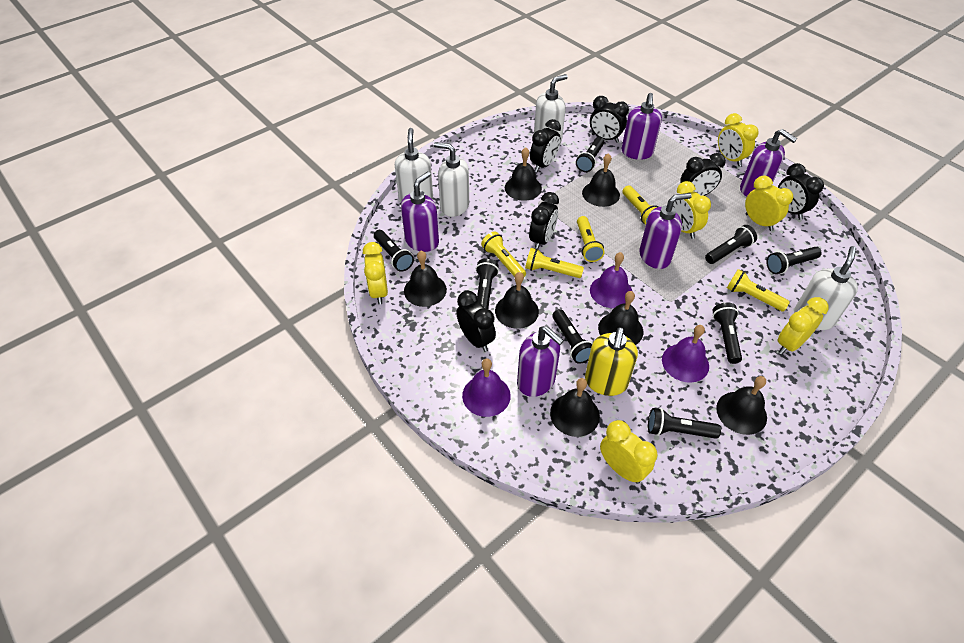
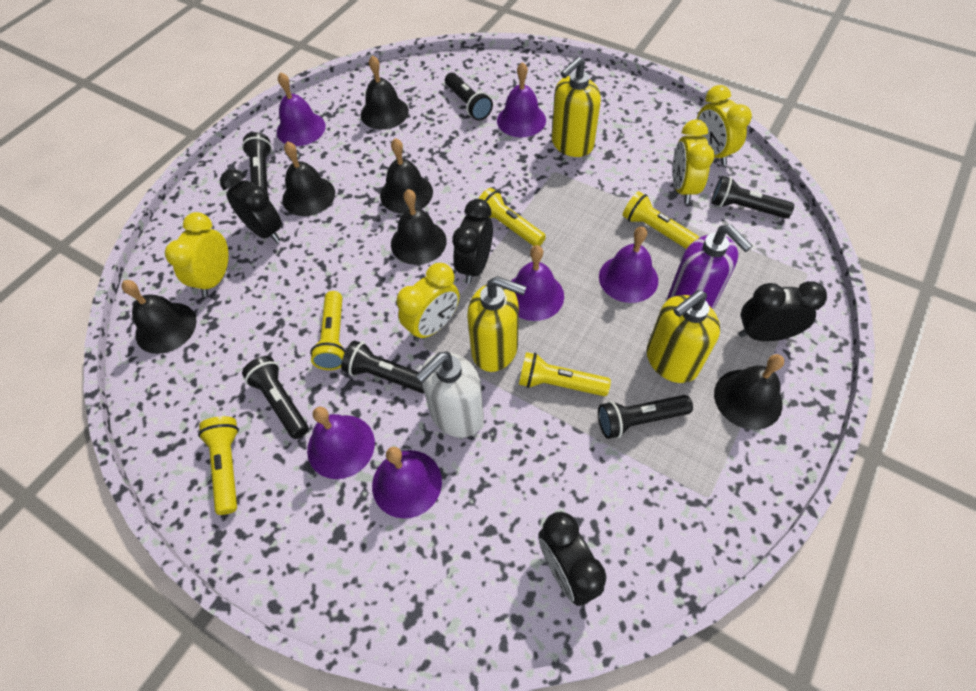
black bell: [404,251,447,307] [495,272,539,329] [505,147,542,201] [550,378,600,437] [582,153,620,207] [598,291,643,345] [716,376,767,435] = 7 -> [122,280,197,354] [282,141,335,216] [361,55,409,130] [380,138,433,214] [391,189,447,265] [714,354,784,430] = 6
black clock: [456,291,496,352] [529,192,559,249] [530,119,561,172] [590,96,629,143] [680,153,726,196] [778,163,824,220] = 6 -> [220,169,282,243] [452,199,493,284] [539,512,606,606] [739,281,827,341] = 4
black flashlight: [374,230,414,272] [476,258,499,309] [552,309,593,364] [576,137,604,172] [648,408,721,439] [705,225,757,264] [713,303,742,364] [766,247,822,274] = 8 -> [242,132,272,194] [242,356,309,439] [341,340,424,393] [445,73,493,121] [598,395,693,439] [711,176,794,218] = 6
purple bell: [462,359,511,417] [590,252,632,308] [662,325,709,383] = 3 -> [277,72,326,146] [307,407,375,479] [372,447,442,519] [497,62,546,137] [512,245,564,321] [599,226,658,303] = 6
purple soap dispenser: [401,171,439,252] [517,326,564,397] [621,93,662,160] [639,193,692,269] [740,129,797,197] = 5 -> [667,224,752,309] = 1
white soap dispenser: [395,128,433,202] [434,142,469,217] [534,74,568,143] [794,246,858,330] = 4 -> [415,352,484,438] = 1
yellow clock: [363,242,388,305] [600,420,658,484] [673,181,711,239] [718,113,758,166] [745,176,793,231] [778,297,829,354] = 6 -> [165,212,229,297] [397,263,459,342] [673,119,714,204] [697,85,752,165] = 4
yellow soap dispenser: [585,327,638,396] = 1 -> [467,276,527,372] [552,57,601,157] [646,290,720,383] = 3

